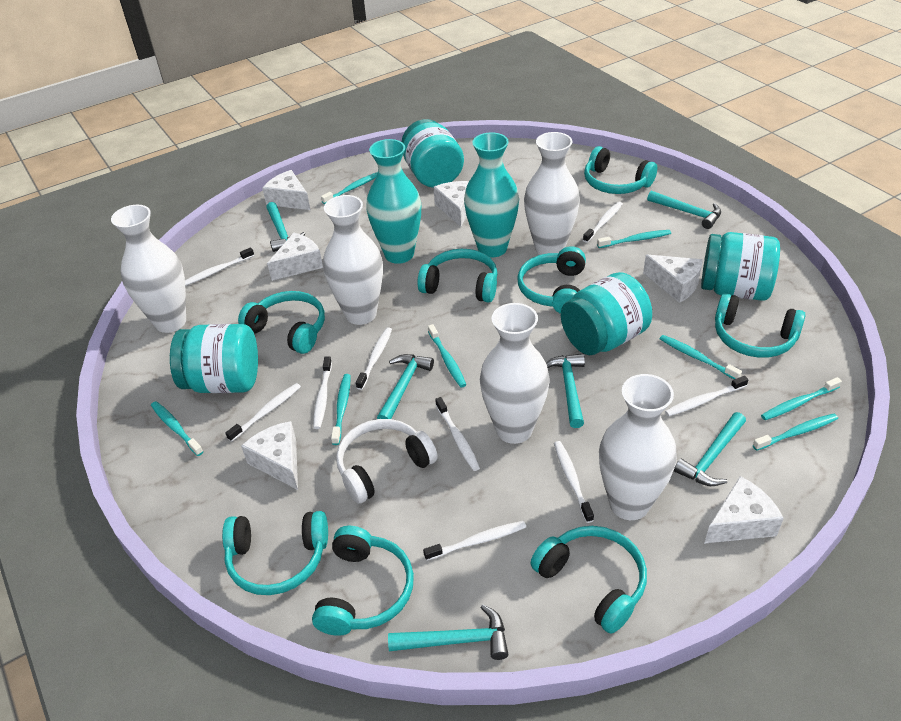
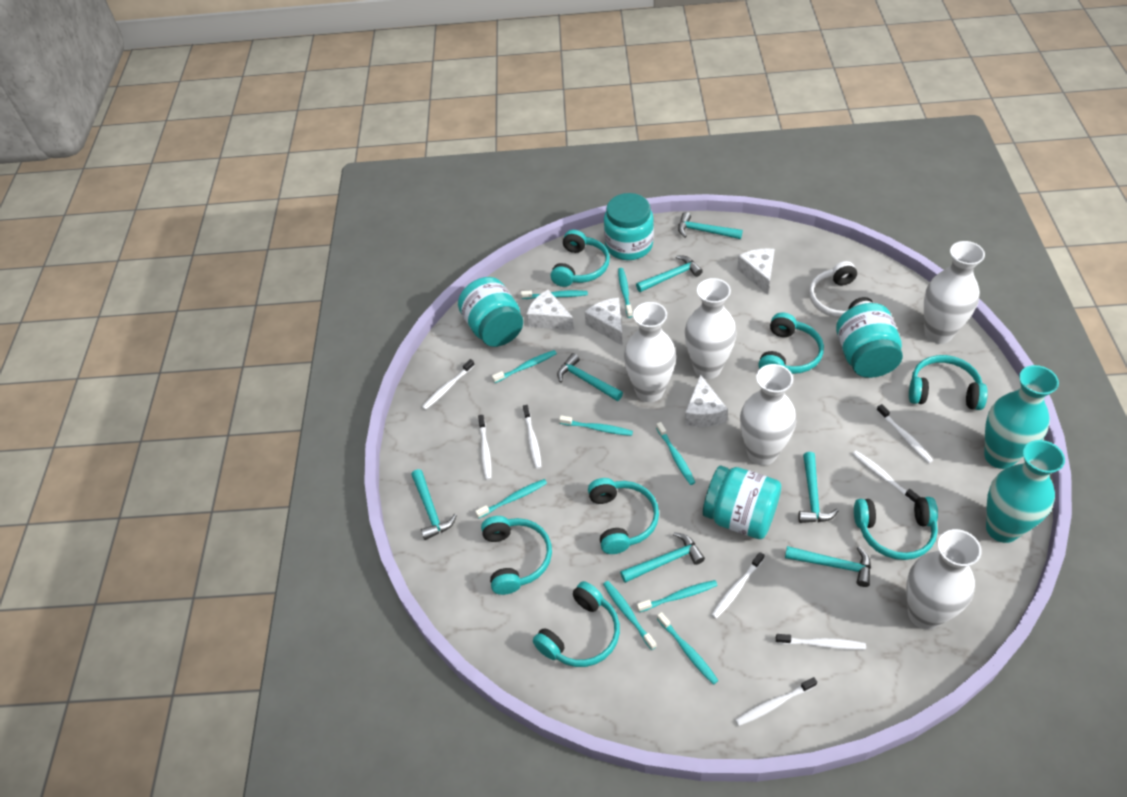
turquoise hammer: [266,202,305,252] [377,354,434,419] [388,604,508,660] [546,354,585,428] [647,191,721,229] [674,412,746,486] = 6 -> [411,469,457,540] [557,353,623,401] [620,532,705,583] [636,255,703,292] [678,212,743,239] [785,546,871,587] [798,452,839,523] = 7
turquoise headphones: [222,511,328,595] [238,291,325,354] [312,526,414,636] [417,249,497,303] [517,246,586,314] [531,526,647,634] [584,146,657,194] [715,293,806,358] = 8 -> [481,516,552,595] [533,581,620,667] [551,230,610,287] [588,478,659,554] [758,312,824,374] [854,497,938,560] [909,355,988,410] = 7
turquoise toothbrush: [151,401,203,456] [321,172,377,204] [331,374,351,445] [428,324,466,388] [597,230,671,248] [660,335,742,379] [753,414,838,451] [761,377,842,420] = 8 -> [475,479,547,518] [492,350,557,383] [521,290,588,299] [559,415,633,436] [603,581,657,650] [618,268,633,318] [637,580,718,612] [656,422,696,485] [657,612,719,685] = 9
white cheese: [241,421,298,490] [262,170,310,210] [267,232,323,281] [434,181,469,227] [643,255,703,303] [704,476,784,544] = 6 -> [526,290,574,331] [585,298,622,345] [685,374,728,427] [737,248,775,295] = 4
white toothbrush: [185,247,254,286] [225,383,301,442] [313,356,332,429] [356,327,392,390] [423,521,526,561] [435,397,480,471] [554,441,594,523] [583,202,623,243] [665,376,748,416] = 9 -> [422,359,475,410] [478,415,492,480] [523,405,542,469] [711,552,765,619] [735,677,817,726] [776,634,866,650] [853,451,920,504] [876,404,933,463] = 8

